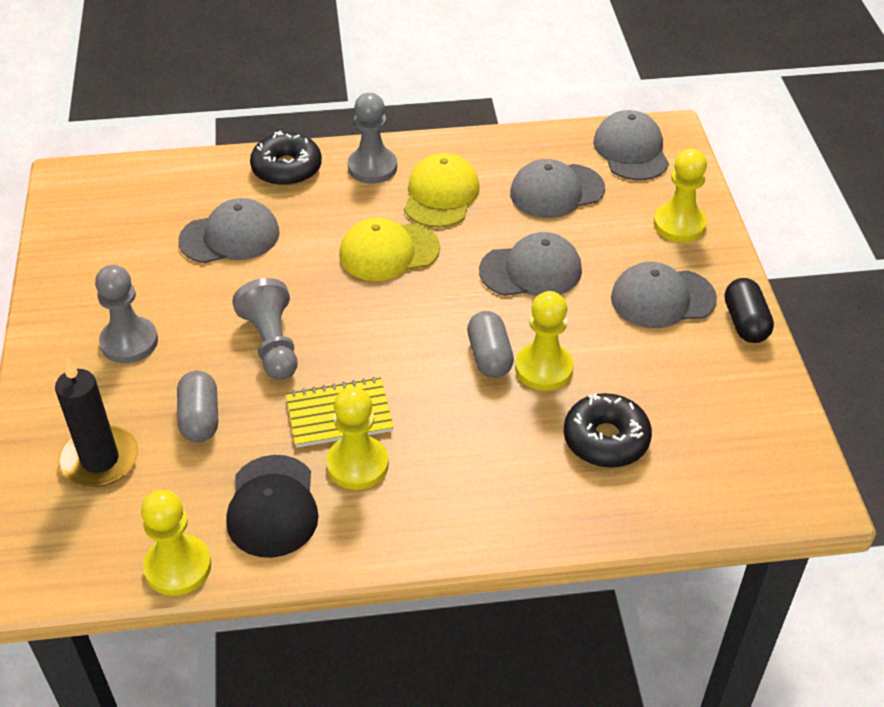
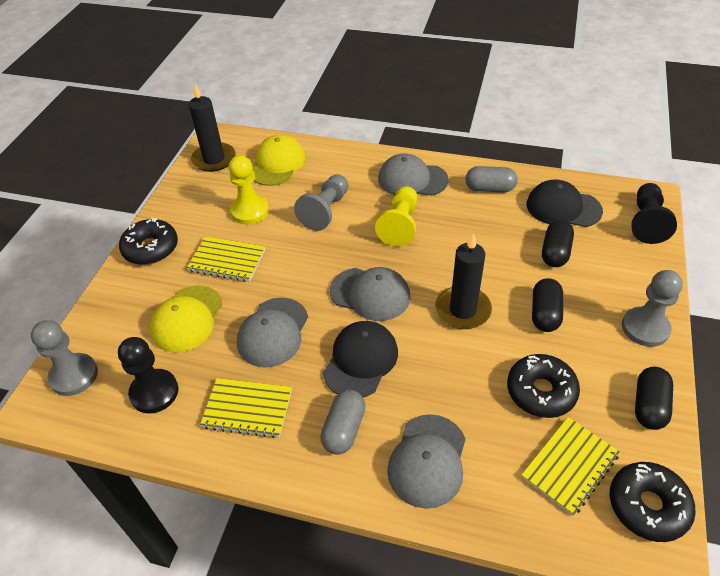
black candle: [55,358,138,487] = 1 -> [189,84,236,172] [435,233,492,329] = 2
black cap: [226,455,319,558] = 1 -> [323,321,398,397] [527,179,603,227] = 2
black capsule: [725,278,774,343] = 1 -> [532,278,563,332] [542,220,574,267] [635,367,673,430] = 3
black donut: [250,131,322,186] [564,393,652,468] = 2 -> [119,217,178,265] [507,354,580,418] [610,462,696,542] = 3
black pawn: none = 0 -> [118,337,179,414] [631,183,677,244] = 2
grey cap: [178,198,280,263] [479,232,582,296] [510,159,605,218] [593,110,669,180] [611,262,717,328] = 5 -> [237,298,308,368] [330,267,410,321] [378,154,448,196] [387,414,465,509] = 4
yellow notebook: [286,377,394,448] = 1 -> [187,236,265,282] [200,378,292,438] [521,417,620,516] = 3
yellow pawn: [141,490,211,596] [326,387,389,490] [515,291,574,391] [653,149,707,242] = 4 -> [229,155,269,225] [375,186,417,247] = 2

